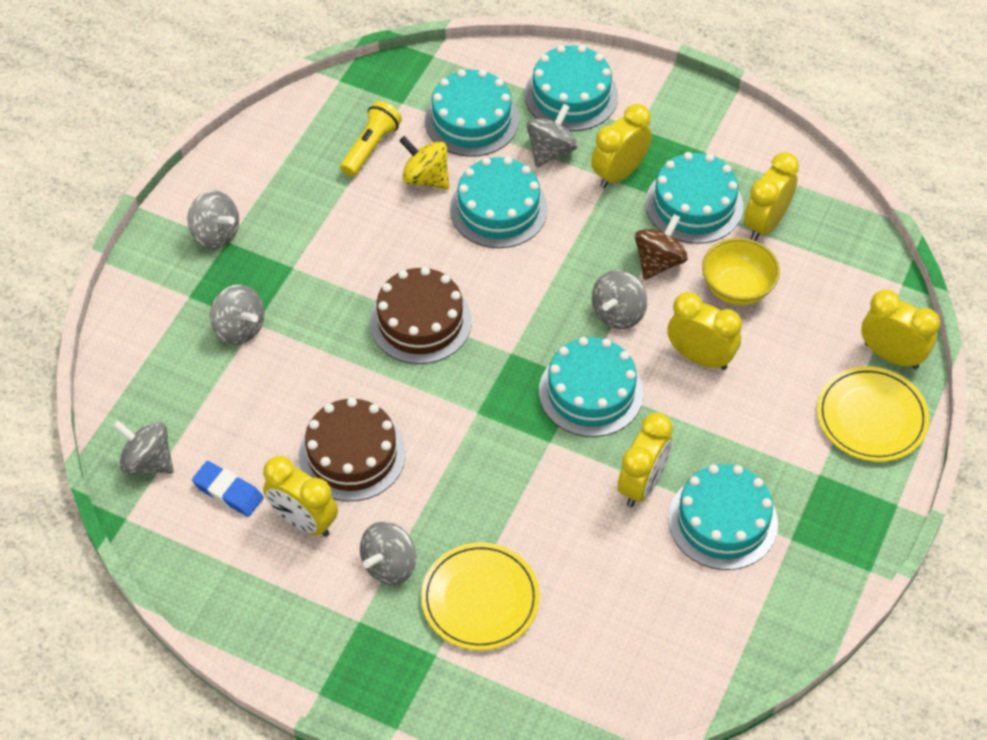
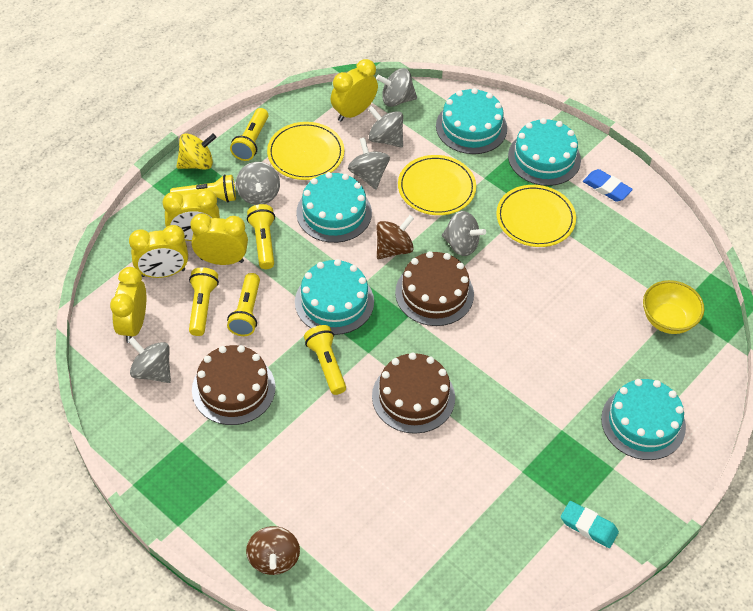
brown cake: [299,398,406,501] [370,267,472,364] = 2 -> [192,345,275,425] [372,353,455,434] [395,251,474,326] = 3
brown spinning top: [635,214,688,280] = 1 -> [246,526,300,575] [377,215,414,259] = 2
turquoise cake: [425,69,519,157] [450,157,548,248] [525,45,618,131] [539,337,643,437] [645,152,743,244] [668,464,778,570] = 6 -> [295,259,374,335] [296,172,372,243] [436,88,507,154] [508,118,581,186] [601,379,686,460] = 5
turquoise eraser: none = 0 -> [561,501,619,548] = 1
yellow clock: [263,456,338,537] [591,104,652,188] [618,413,673,507] [667,292,742,370] [744,152,799,241] [861,289,940,369] = 6 -> [110,267,146,343] [129,225,188,278] [163,189,220,241] [190,213,248,265] [331,59,378,122] = 5
yellow flashlight: [340,101,402,177] = 1 -> [170,174,236,202] [189,267,219,336] [227,273,260,336] [230,108,268,161] [247,204,275,269] [304,325,346,395] = 6
yellow plate: [421,542,540,650] [817,366,929,462] = 2 -> [267,122,344,180] [398,155,476,215] [496,185,576,247] = 3

